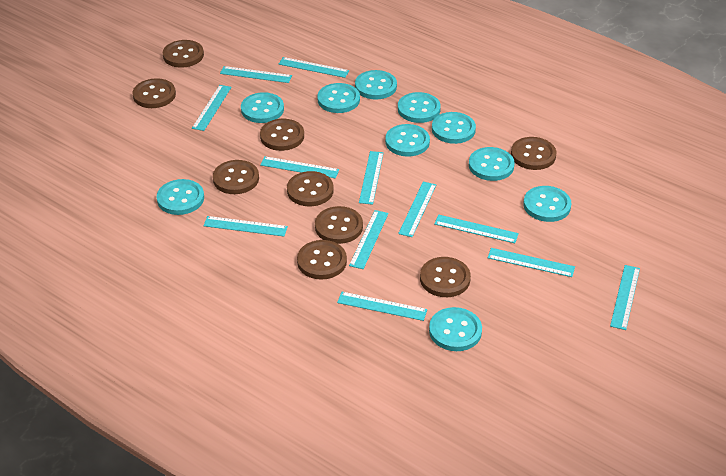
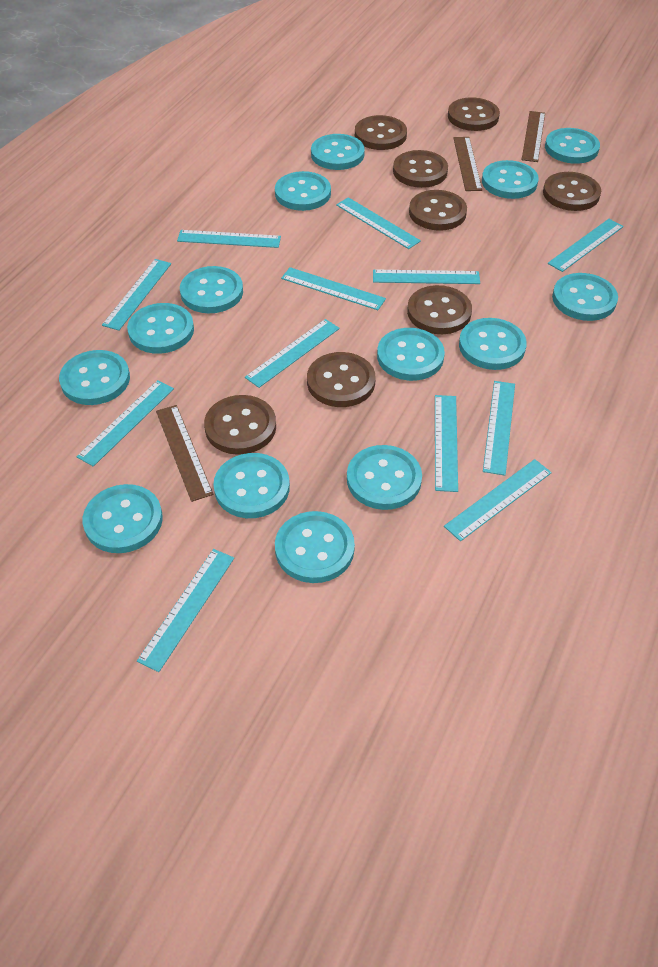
brown button: [133,78,176,108] [163,40,204,68] [213,160,259,194] [260,119,304,151] [287,171,334,206] [297,240,347,280] [315,206,363,244] [420,257,471,297] [511,137,556,170] = 9 -> [204,395,276,455] [307,352,376,407] [355,115,407,150] [393,150,448,188] [407,285,472,334] [409,190,467,231] [448,97,500,131] [543,172,601,211] = 8
brown ruler: none = 0 -> [156,405,213,502] [453,137,482,191] [522,111,545,162] = 3
turquoise button: [157,179,204,215] [241,92,284,123] [317,83,360,113] [355,70,397,100] [385,124,430,156] [398,92,441,123] [429,307,482,351] [432,112,476,144] [469,147,515,181] [523,186,572,222] = 10 -> [59,350,130,405] [83,484,163,553] [127,303,194,354] [180,266,243,313] [213,453,290,518] [275,171,331,211] [275,511,355,583] [311,134,365,170] [347,445,422,510] [377,328,445,381] [459,318,527,370] [482,160,539,199] [545,128,600,164] [552,273,618,321] = 14

